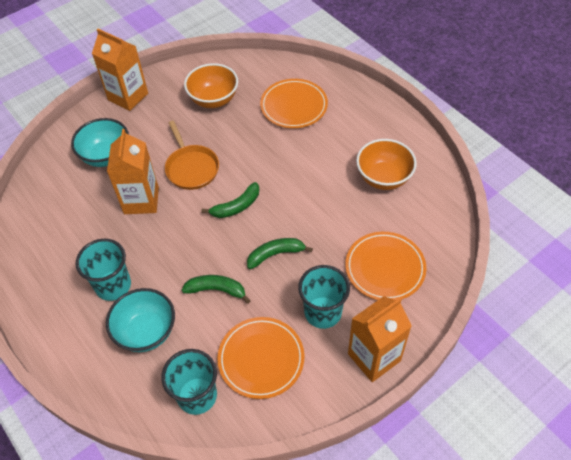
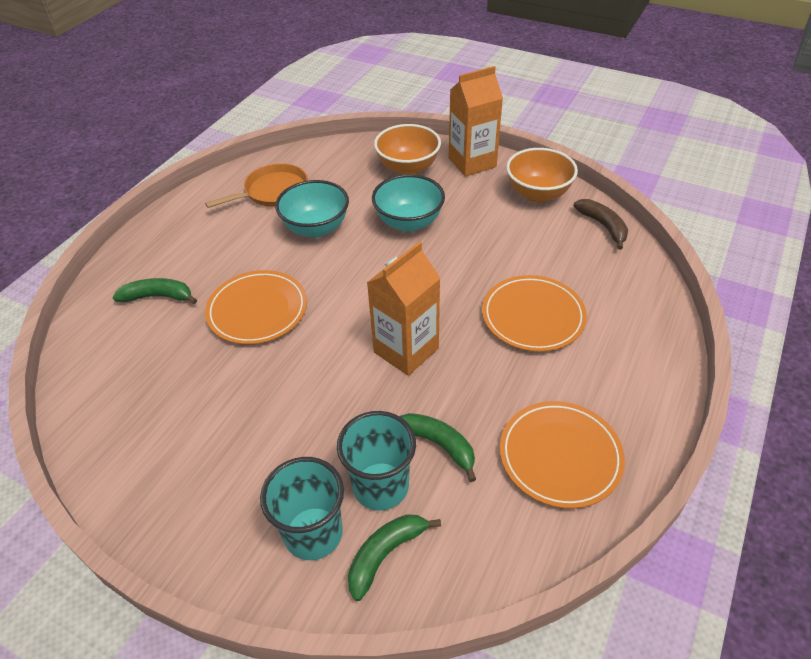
brown banana: none = 0 -> [573,199,628,250] = 1
orange carton: [92,29,148,111] [107,129,159,214] [348,296,412,382] = 3 -> [367,242,440,376] [449,66,503,177] = 2
turquoise cup: [76,239,131,301] [161,349,217,415] [298,265,350,329] = 3 -> [260,457,344,560] [337,411,416,511] = 2

